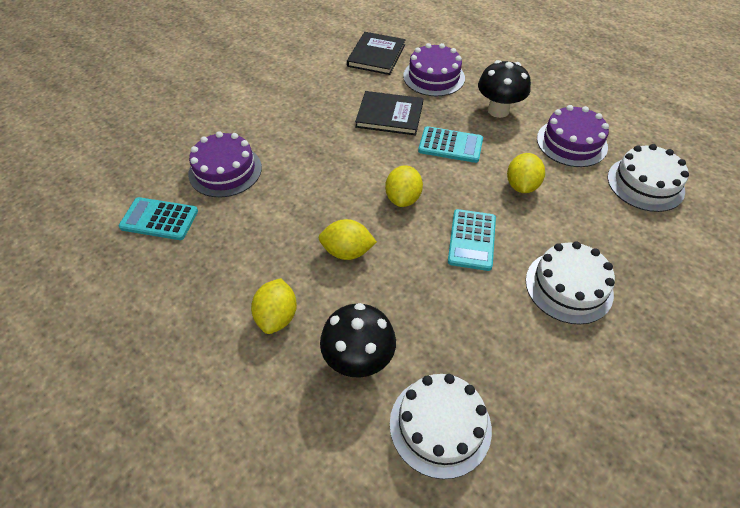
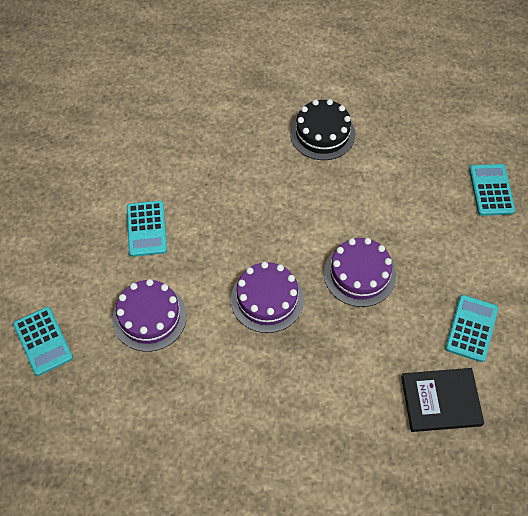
black book: [347,32,406,75] [355,91,423,135] = 2 -> [401,368,484,432] = 1
black cake: none = 0 -> [290,99,355,160] = 1
black mushroom: [320,303,396,378] [478,60,531,118] = 2 -> none = 0
turquoise calculator: [118,197,198,240] [418,126,483,163] [448,209,496,271] = 3 -> [13,307,73,376] [127,201,167,257] [445,295,498,362] [469,164,515,216] = 4
white cake: [390,374,492,479] [526,241,615,325] [608,144,689,212] = 3 -> none = 0
yellow lemon: [251,278,297,334] [318,219,377,260] [385,165,423,207] [507,153,545,193] = 4 -> none = 0

